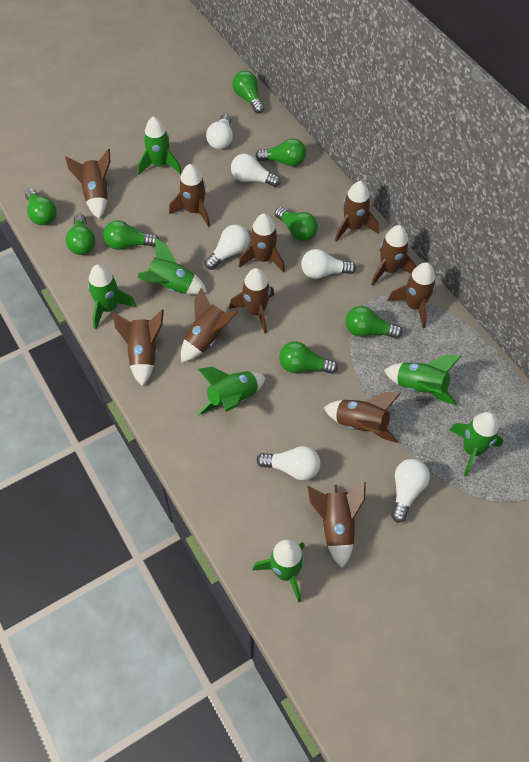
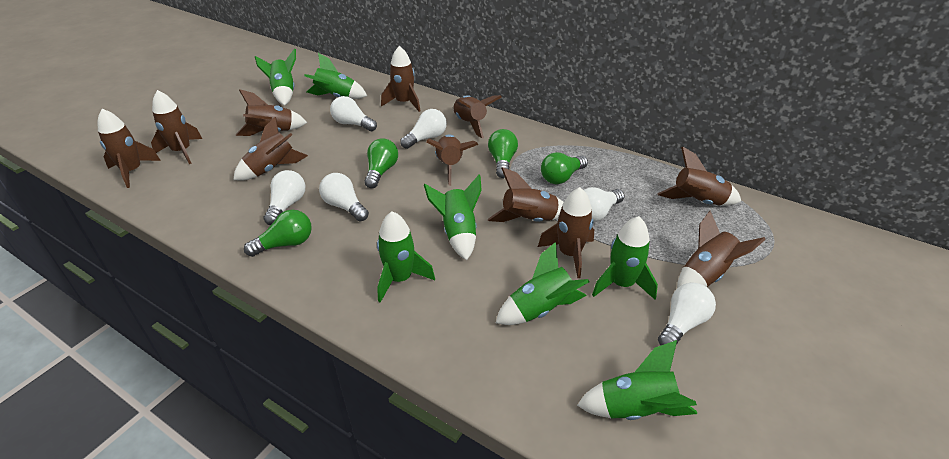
green light bulb: [25,188,57,225] [66,214,96,255] [103,220,159,250] [232,71,265,114] [255,138,306,166] [275,207,318,241] [279,341,338,374] [345,306,402,339] = 8 -> [244,210,312,257] [364,138,398,188] [488,129,518,178] [541,152,588,184] = 4

